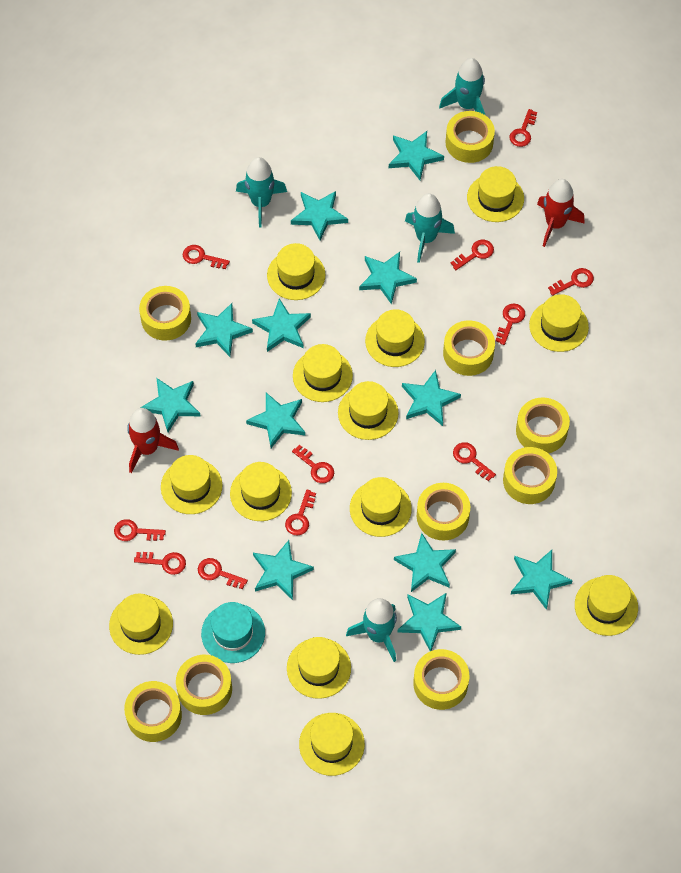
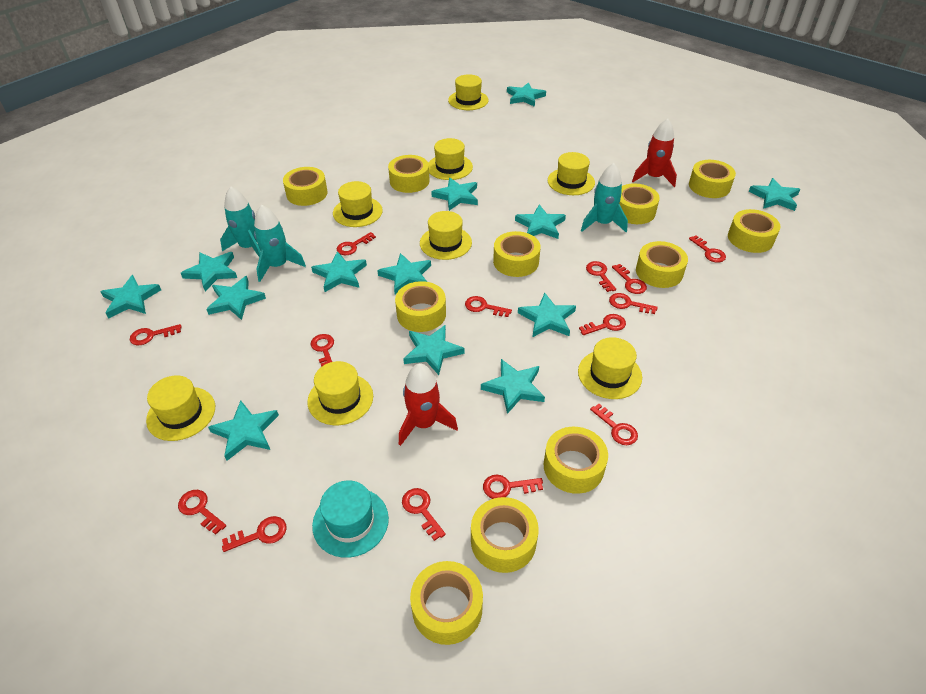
red key: [114,519,166,541] [134,552,186,575] [183,245,230,269] [198,558,248,589] [285,490,316,535] [292,445,334,483] [451,240,494,270] [453,442,496,481] [495,303,525,345] [509,109,537,147] [548,268,594,296] = 11 -> [130,324,182,345] [178,490,226,535] [222,516,287,552] [311,334,334,367] [337,232,376,255] [402,488,446,541] [465,296,512,317] [483,475,543,499] [579,314,626,335] [586,261,616,292] [590,404,638,445] [609,293,658,314] [612,264,647,294] [689,235,726,263] = 14
turquoise rocket: [236,157,287,228] [346,598,397,662] [405,193,455,263] [439,58,485,115] = 4 -> [220,186,261,257] [254,204,306,282] [581,163,628,232] = 3
turquoise star: [140,378,201,432] [195,303,253,357] [246,393,305,448] [252,298,311,352] [253,540,314,600] [291,191,348,241] [359,252,417,305] [389,131,444,180] [394,533,456,592] [398,593,461,651] [402,370,461,426] [511,550,573,610] = 12 -> [100,275,161,318] [181,252,237,291] [206,276,266,320] [208,401,279,461] [311,251,367,292] [377,253,431,294] [403,325,465,375] [431,178,478,211] [481,359,545,414] [507,82,546,107] [515,204,566,239] [518,293,576,337] [749,178,800,211] = 13
yellow hat: [109,594,173,655] [161,455,223,514] [230,462,292,521] [267,243,326,300] [287,637,351,699] [293,344,353,402] [299,713,365,776] [338,381,399,440] [350,477,412,537] [365,309,425,367] [467,166,524,222] [529,294,589,352] [575,575,638,636] = 13 -> [146,375,215,441] [307,361,373,425] [333,181,383,227] [420,211,472,260] [428,138,473,180] [448,74,489,110] [548,152,595,195] [578,337,642,399] = 8
yellow tape: [124,681,182,742] [139,286,191,341] [176,655,232,715] [413,649,469,710] [417,483,470,540] [443,321,495,376] [446,111,495,163] [503,447,557,504] [516,398,570,453] = 9 -> [283,167,328,206] [388,155,430,193] [395,281,446,332] [410,561,483,645] [471,497,539,573] [493,231,541,277] [544,427,608,494] [619,184,660,224] [636,241,688,288] [689,160,736,198] [728,209,781,253] = 11

